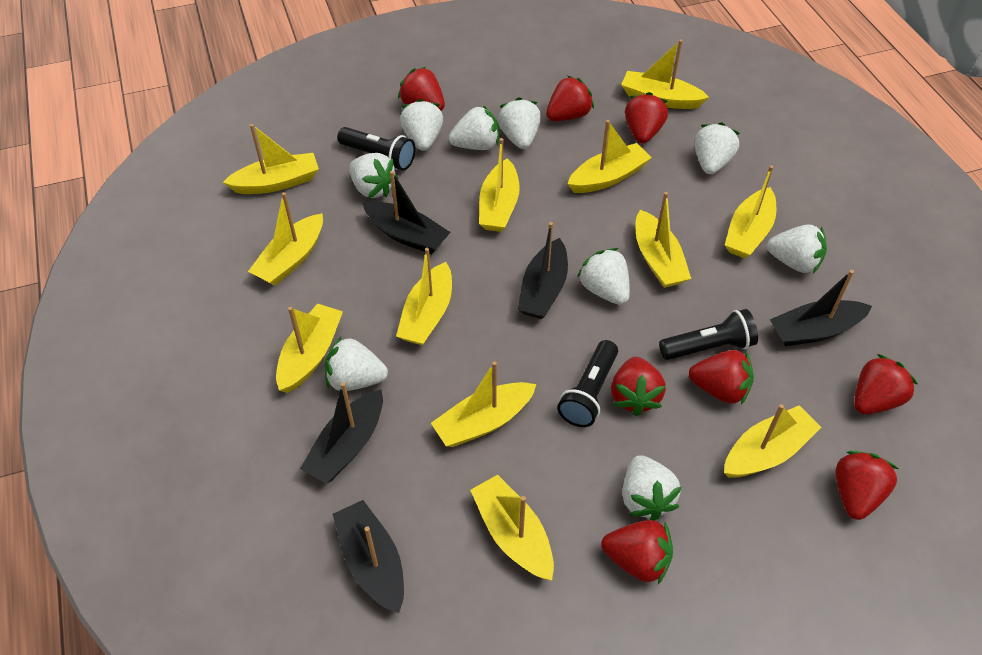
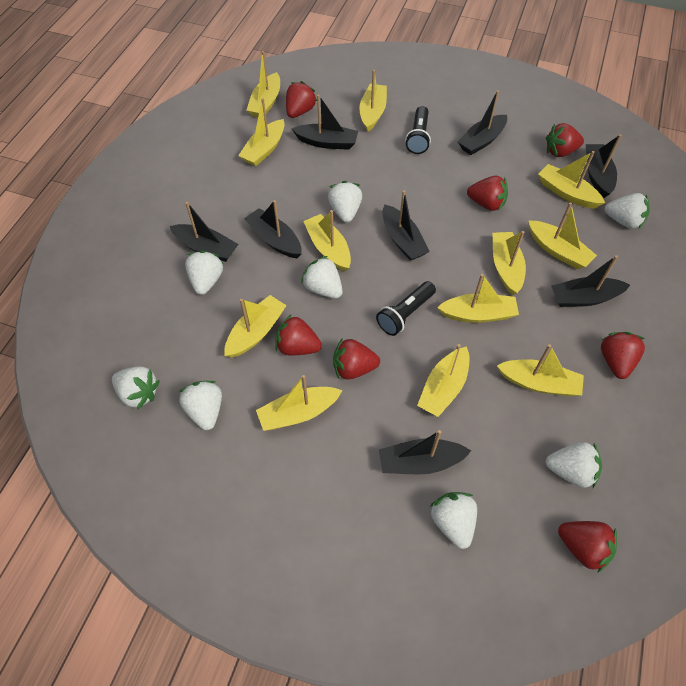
black boat: [300,382,383,483] [333,500,404,613] [363,171,451,254] [518,222,568,319] [770,270,872,346] = 5 -> [170,202,239,262] [244,200,302,258] [292,95,358,150] [379,430,471,474] [383,190,430,261] [458,90,507,155] [551,255,630,307] [586,134,622,198] = 8
black flashlight: [337,127,416,171] [557,340,618,427] [659,309,758,360] = 3 -> [376,281,436,336] [405,106,431,154] = 2
red strawberry: [398,67,445,111] [546,76,594,121] [601,520,673,584] [611,357,666,416] [625,92,668,143] [689,350,754,405] [836,451,899,520] [854,354,918,414] = 8 -> [275,314,322,355] [286,81,317,118] [333,339,380,379] [467,176,508,211] [546,123,584,157] [558,521,617,573] [601,332,645,379] = 7
white strawberry: [325,336,388,391] [349,153,398,198] [400,99,443,151] [449,105,499,150] [498,97,541,149] [577,248,630,305] [622,455,682,521] [695,122,740,174] [767,225,827,273] = 9 -> [112,366,160,410] [179,381,222,430] [185,251,223,295] [301,256,343,298] [328,181,362,223] [430,492,477,549] [546,442,602,488] [605,193,650,229] = 8

